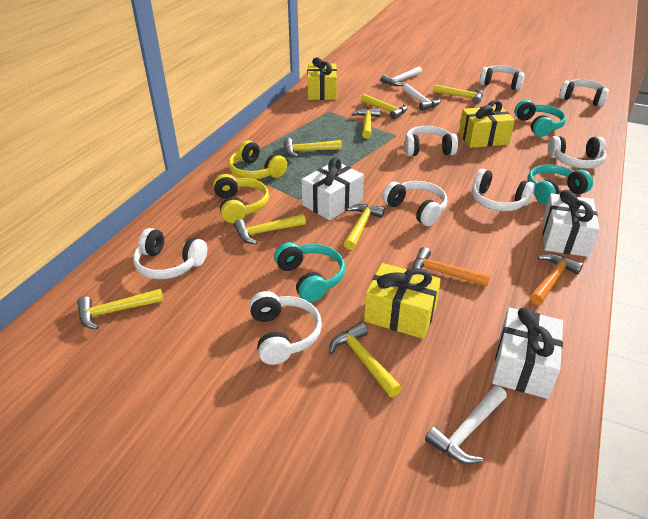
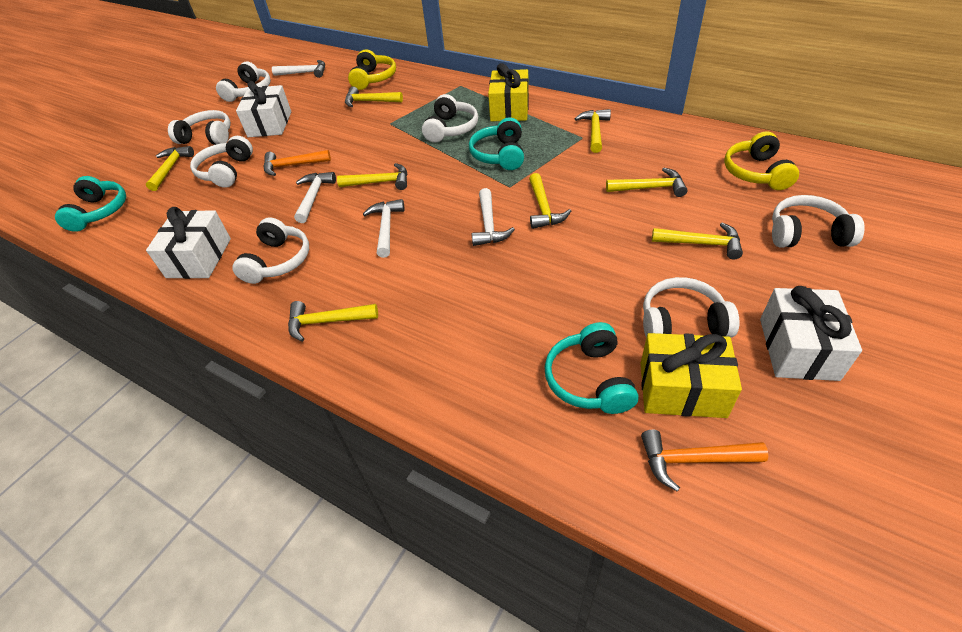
white hammer: [381,67,422,86] [402,84,441,111] [425,386,507,464] = 3 -> [272,60,325,78] [294,172,336,223] [363,199,405,258] [472,188,515,246] = 4
white headphones: [133,228,207,279] [249,291,322,365] [382,181,447,226] [405,126,458,156] [472,169,535,211] [480,65,525,91] [548,136,606,169] [559,79,609,107] = 8 -> [168,110,231,145] [190,136,253,188] [216,61,271,102] [232,217,309,284] [422,94,478,143] [643,277,739,338] [772,195,865,248] = 7
yellow gift: [307,57,337,100] [364,263,441,339] [459,100,515,148] = 3 -> [488,63,529,121] [641,333,742,418] = 2

